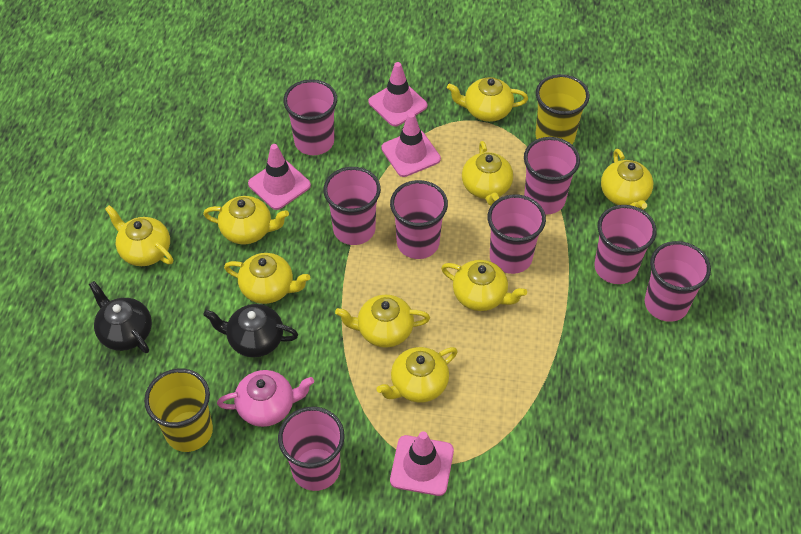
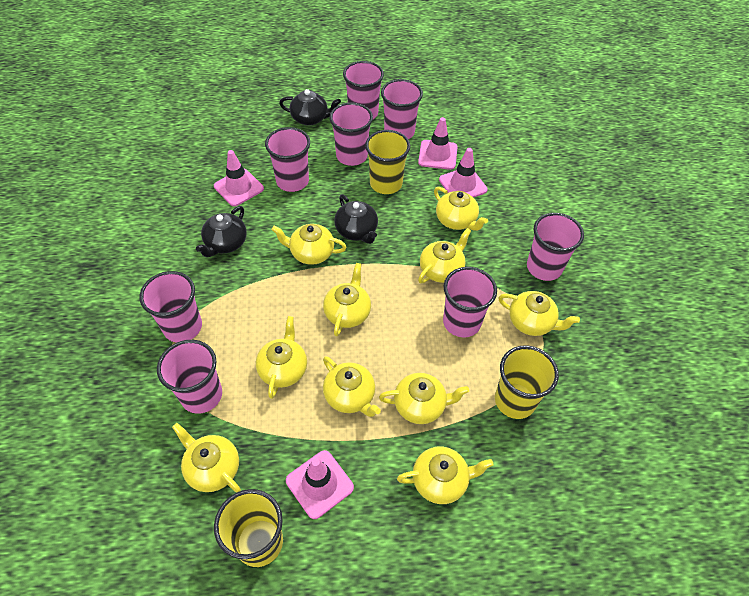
black teapot: [89,281,152,353] [203,304,298,357] = 2 -> [196,206,247,257] [279,89,341,126] [334,194,378,244] = 3
pink teapot: [217,370,314,427] = 1 -> none = 0
yellow cup: [144,369,213,452] [536,74,589,144] = 2 -> [214,489,283,567] [365,130,410,194] [495,345,559,419] = 3
yellow teapot: [105,205,173,266] [203,196,289,244] [224,253,310,304] [335,295,430,348] [377,347,457,403] [441,260,527,311] [447,77,528,122] [462,141,513,206] [601,149,653,210] = 9 -> [172,423,241,493] [256,316,307,399] [271,224,347,265] [323,263,371,337] [323,356,381,417] [379,373,469,424] [397,447,493,504] [418,228,471,283] [434,187,488,231] [499,291,580,336] = 10

